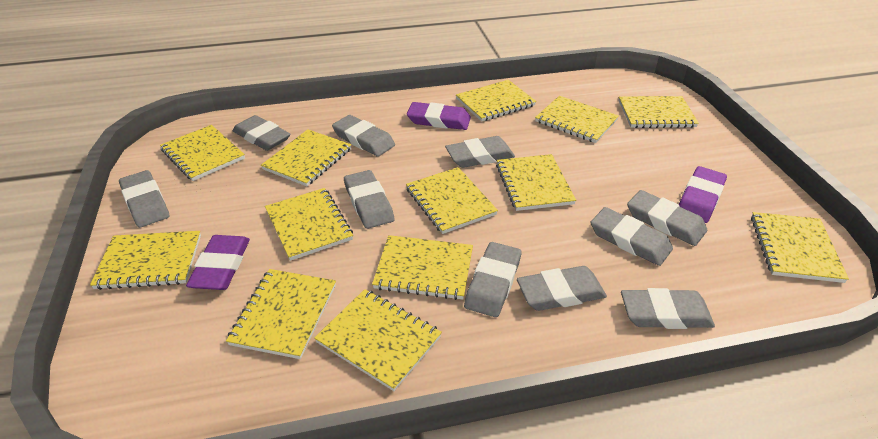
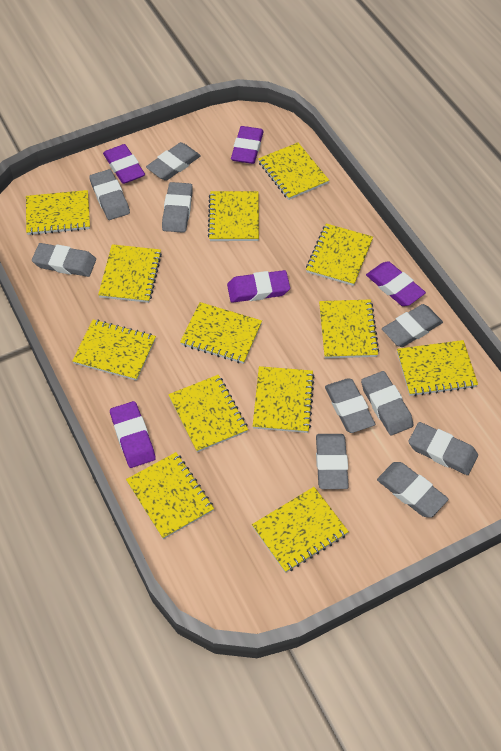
purple eraser: [186,235,250,290] [407,102,471,130] [679,166,727,223] = 3 -> [103,144,145,184] [110,401,156,468] [227,270,290,303] [231,126,264,164] [366,261,426,306] = 5

